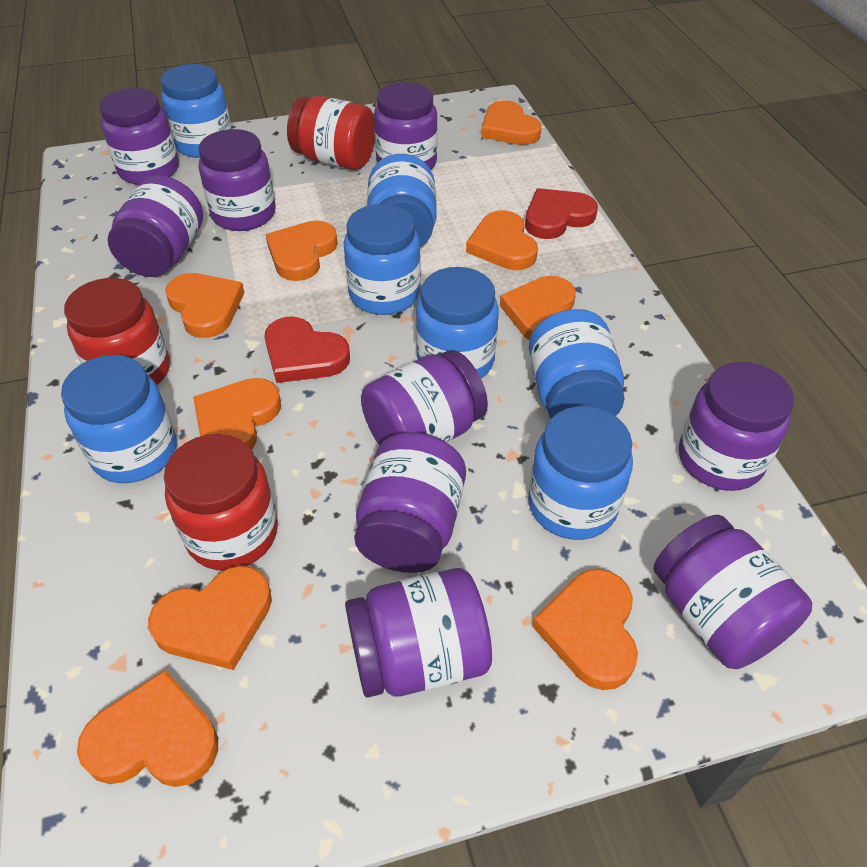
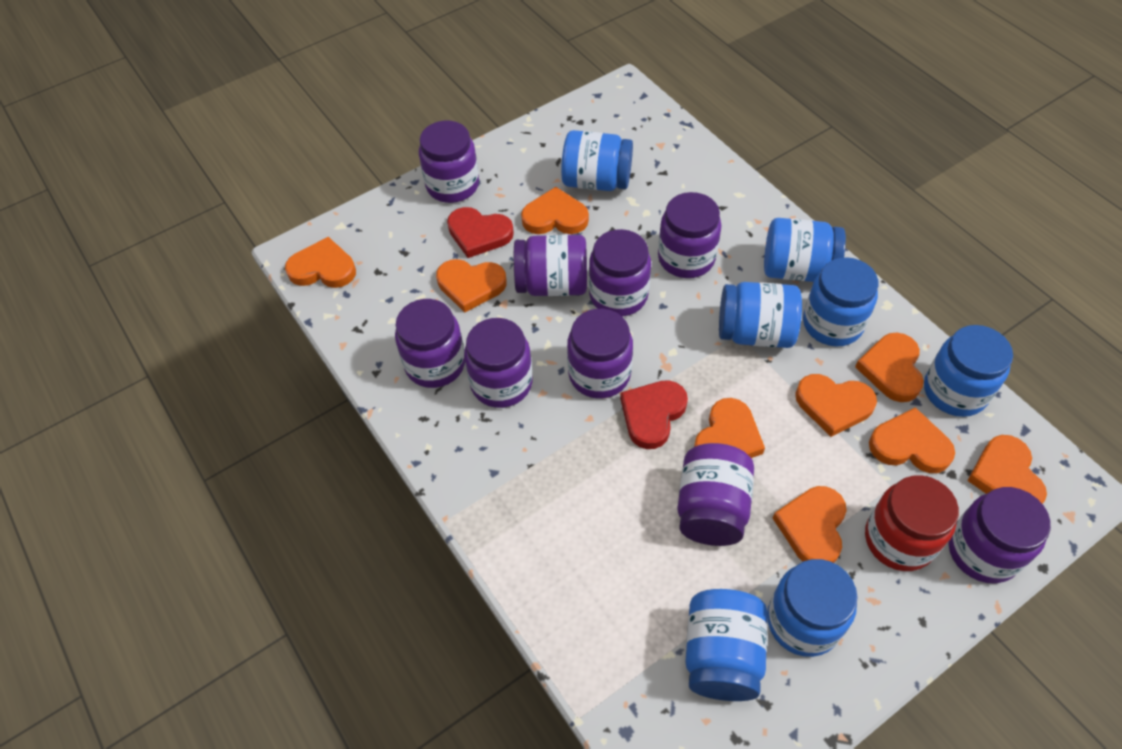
red jar: [64,278,170,385] [164,434,278,571] [287,96,375,170] = 3 -> [865,475,959,571] = 1

